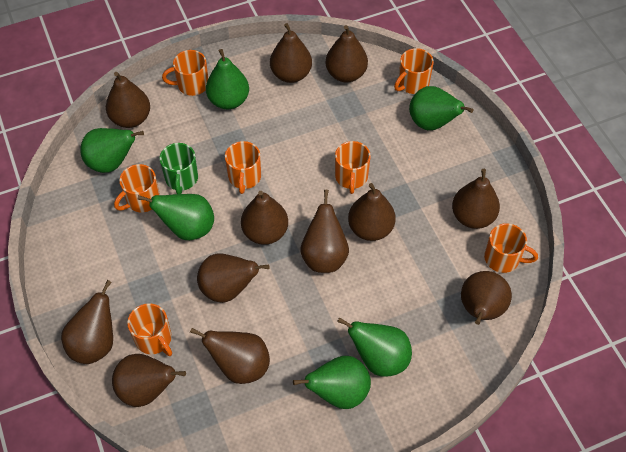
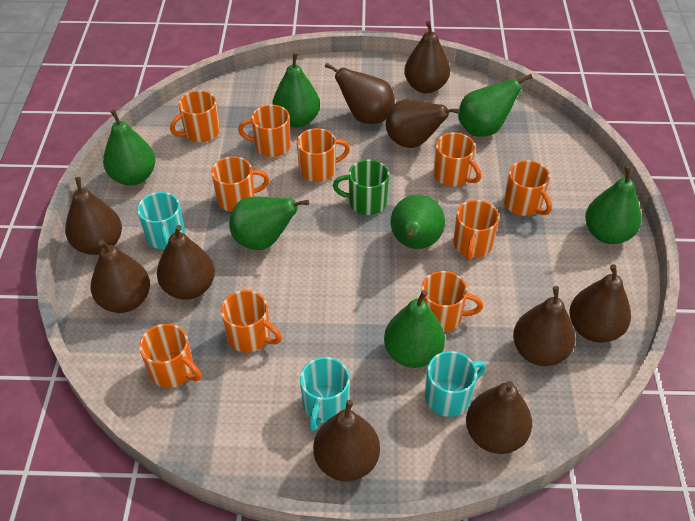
brown pear: [61,280,113,364] [106,72,150,128] [112,354,186,407] [190,328,270,384] [197,253,269,303] [241,191,288,245] [270,23,312,83] [300,190,349,273] [325,25,368,82] [348,183,396,241] [452,169,500,229] [461,271,512,325] = 12 -> [65,177,122,255] [91,240,150,313] [157,225,215,300] [313,400,380,482] [325,63,395,124] [386,99,460,148] [404,21,450,93] [466,381,532,454] [513,286,575,366] [569,264,631,343] = 10
green pear: [80,128,144,173] [137,194,214,240] [206,49,249,109] [293,356,371,409] [337,317,412,377] [409,86,473,130] = 6 -> [103,110,156,186] [229,197,309,250] [272,53,320,127] [384,290,445,368] [390,194,445,249] [458,74,532,137] [585,166,642,244] = 7
orange mug: [114,164,160,212] [127,303,172,356] [162,50,208,96] [225,141,261,194] [335,141,371,194] [394,48,434,94] [484,223,538,273] = 7 -> [139,324,201,388] [170,91,220,142] [211,156,270,212] [221,290,282,353] [238,105,291,157] [297,128,350,182] [421,271,483,332] [434,133,481,187] [453,200,499,261] [504,160,552,216] = 10
turquoise mug: none = 0 -> [137,192,185,249] [300,357,350,431] [425,351,486,417] = 3

